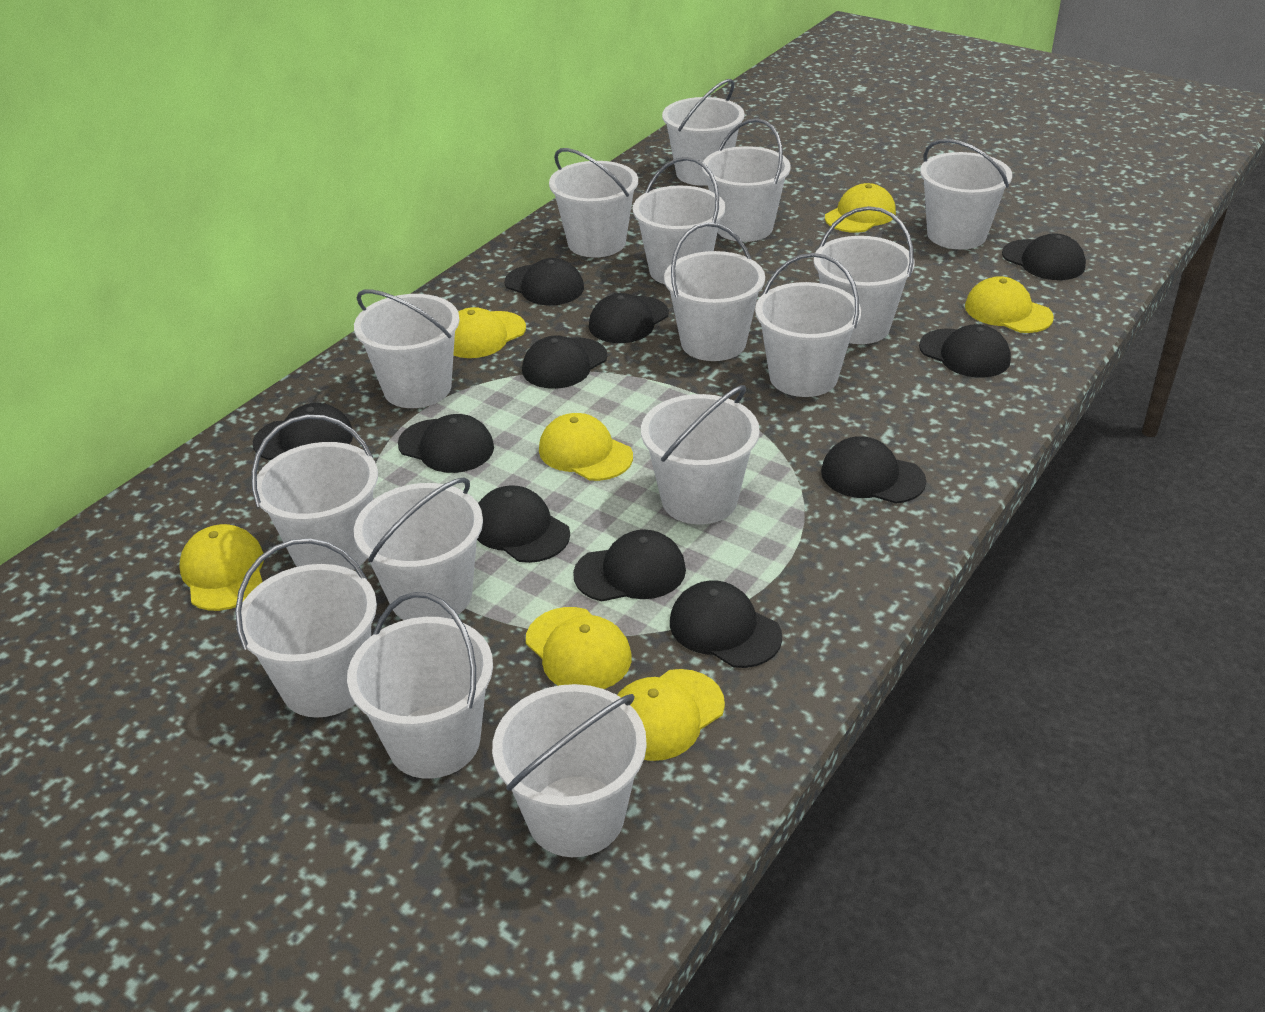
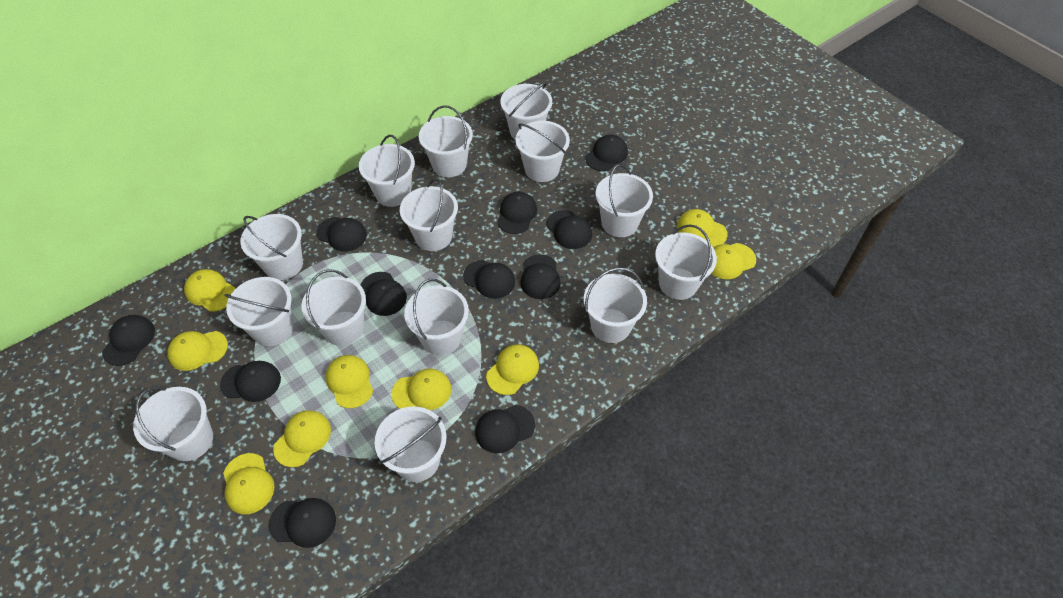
white bucket: [235,538,377,718] [252,415,378,570] [347,592,493,779] [354,290,460,408] [354,477,483,620] [492,684,647,857] [549,148,638,257] [633,157,726,284] [641,385,760,525] [662,79,745,186] [664,222,765,361] [702,118,791,242] [755,253,861,397] [814,206,915,344] [920,139,1012,249] = 15 -> [133,387,213,461] [224,277,293,346] [240,214,303,280] [302,269,366,346] [359,135,415,207] [375,406,446,482] [400,178,458,251] [404,279,469,355] [419,105,473,177] [500,82,552,140] [516,121,570,182] [584,268,647,343] [596,164,653,237] [655,224,717,300] = 14
yellow cap: [179,524,264,611] [453,307,526,358] [526,607,632,689] [539,413,633,481] [618,669,725,761] [825,183,896,233] [965,276,1054,333] = 7 -> [167,331,228,371] [184,269,236,312] [223,453,275,514] [273,410,331,467] [325,355,373,408] [392,369,451,410] [486,344,539,395] [677,209,728,247] [711,243,756,279] = 9

